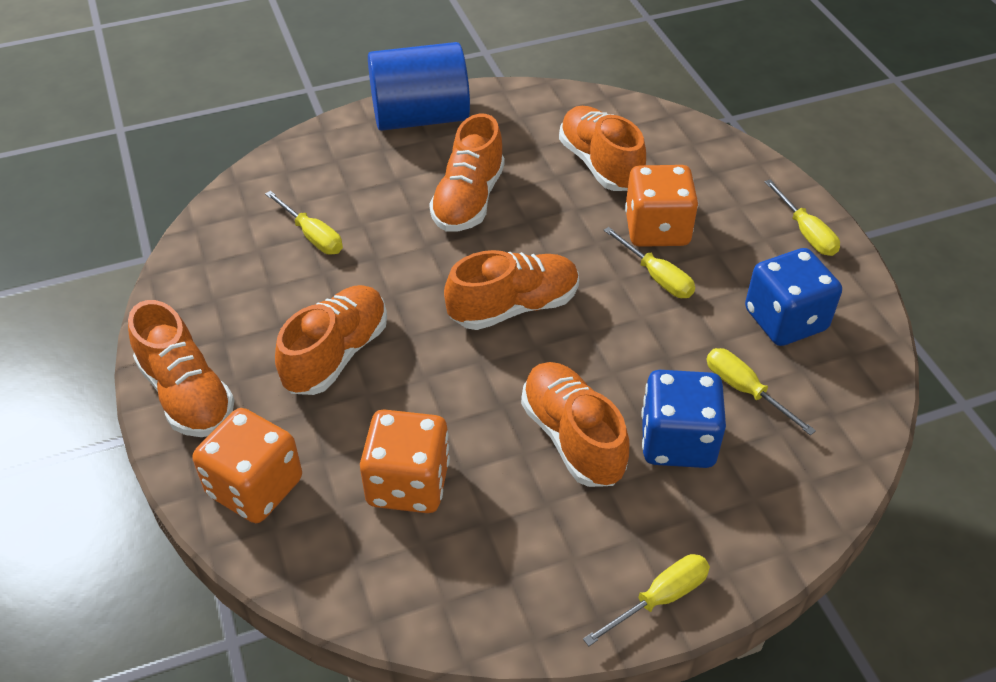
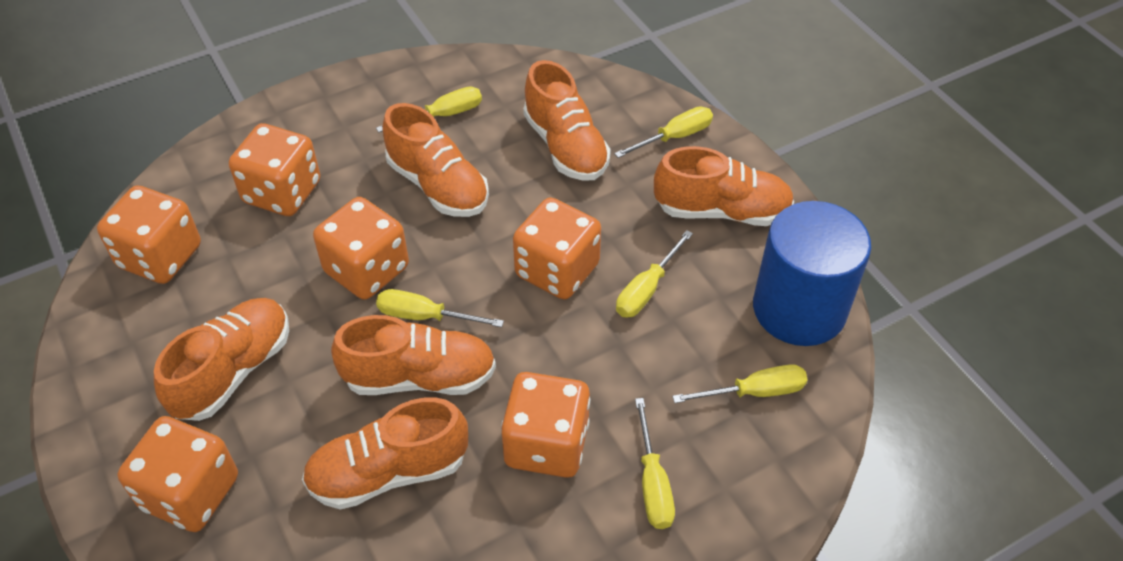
blue dice: [641,370,726,468] [745,248,842,346] = 2 -> none = 0
orange dice: [193,408,302,523] [360,409,450,513] [625,165,698,247] = 3 -> [97,185,201,284] [118,416,238,532] [229,123,320,216] [313,197,409,300] [501,372,590,478] [513,197,601,299] = 6
yellow screwdriver: [265,191,343,255] [583,554,710,646] [604,227,695,298] [707,348,816,436] [765,180,840,256] = 5 -> [376,87,482,133] [376,289,504,327] [614,106,713,158] [616,230,693,318] [635,398,675,529] [672,364,807,403] = 6

